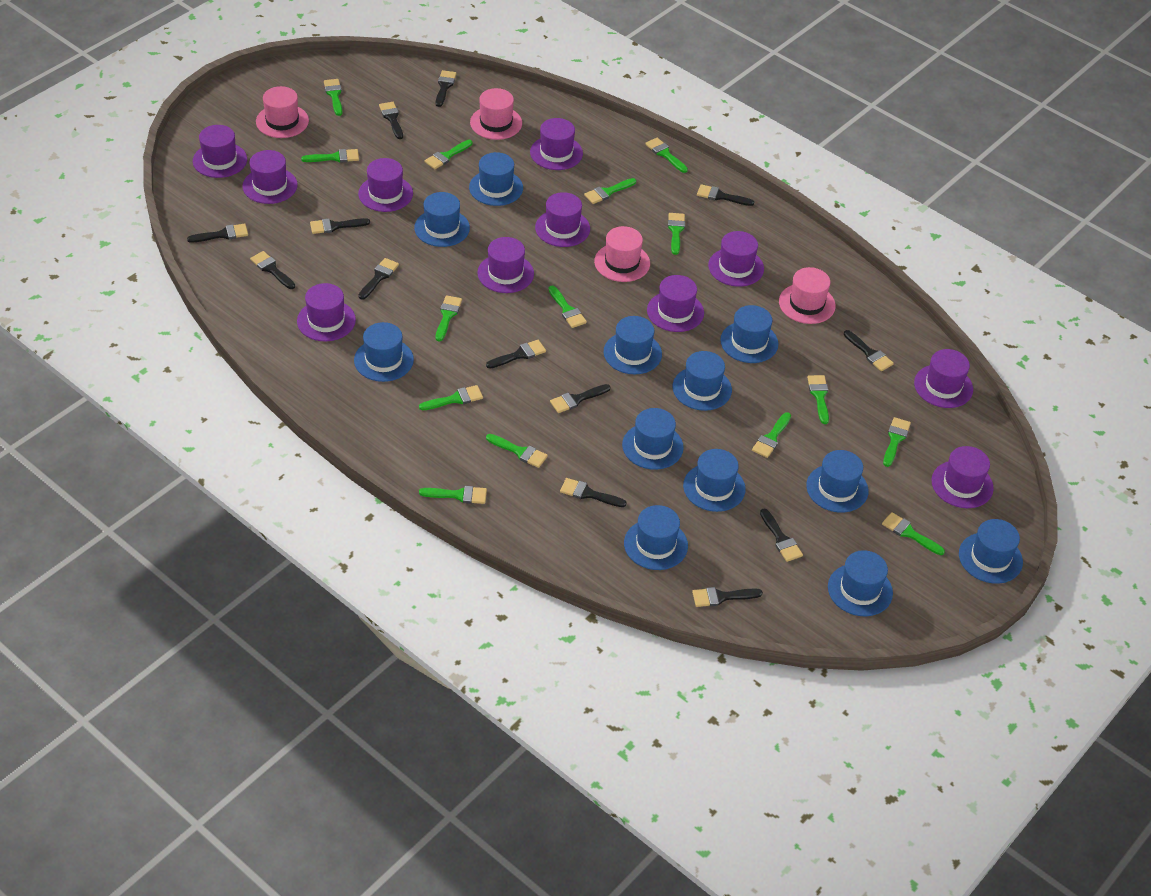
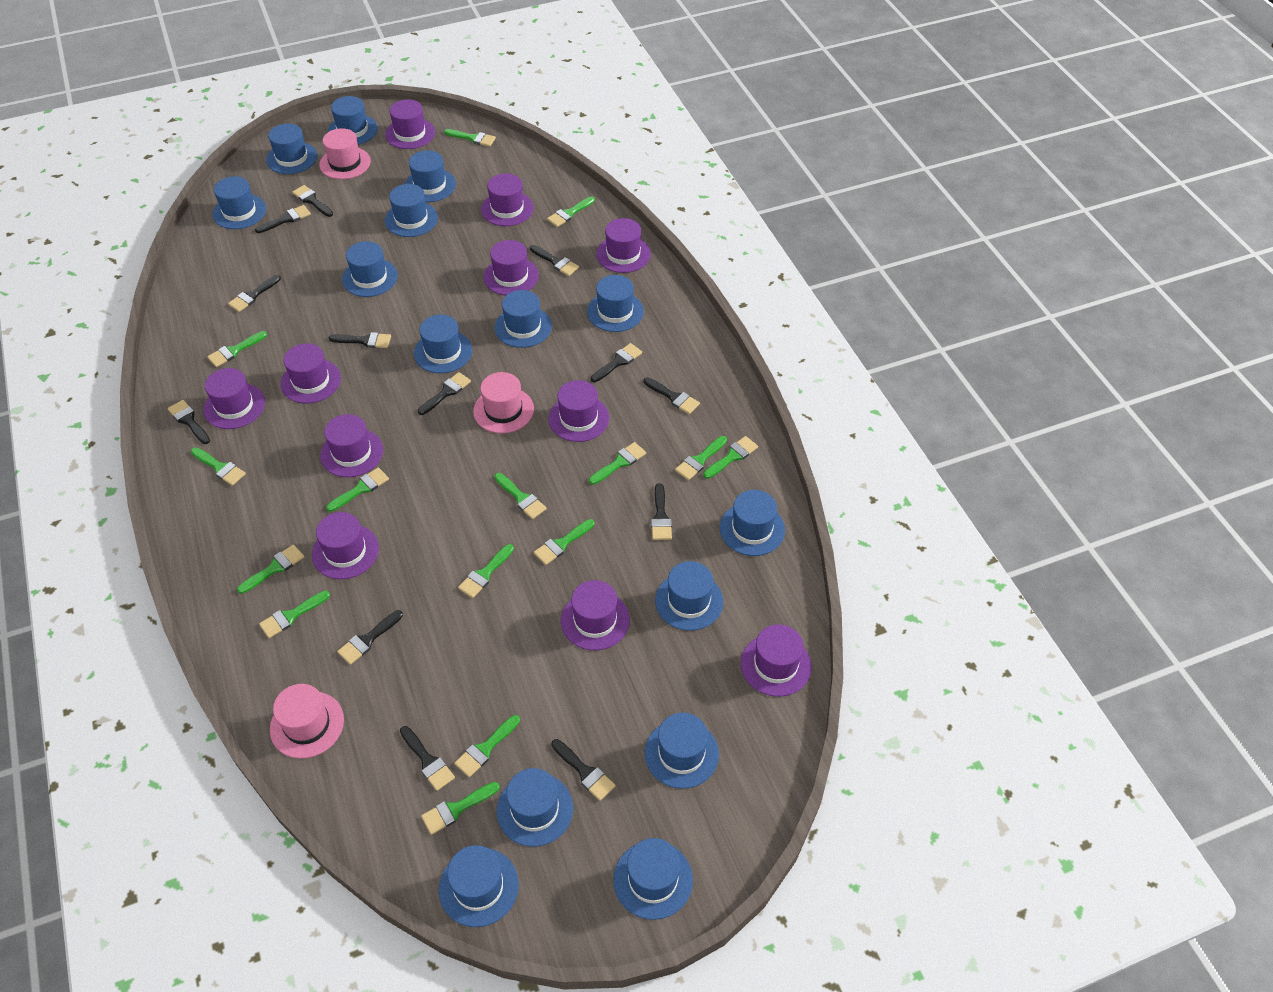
blue hat: [354,322,414,382] [414,192,470,247] [469,152,523,206] [604,316,662,374] [622,408,684,470] [624,505,688,570] [673,351,732,411] [683,449,746,512] [720,305,779,363] [806,450,869,513] [828,550,893,616] [959,519,1023,584] = 12 -> [212,176,266,229] [266,123,317,174] [328,96,378,145] [342,241,398,297] [385,184,438,237] [405,150,456,202] [414,315,472,373] [439,845,519,927] [495,290,552,348] [497,768,573,847] [587,275,644,332] [613,838,693,920] [645,713,719,789] [655,561,723,631] [720,490,785,556] = 15
pink hat: [256,86,309,138] [470,88,522,140] [594,226,650,282] [779,267,836,324] = 4 -> [270,684,344,759] [319,128,371,179] [473,372,534,433] = 3

